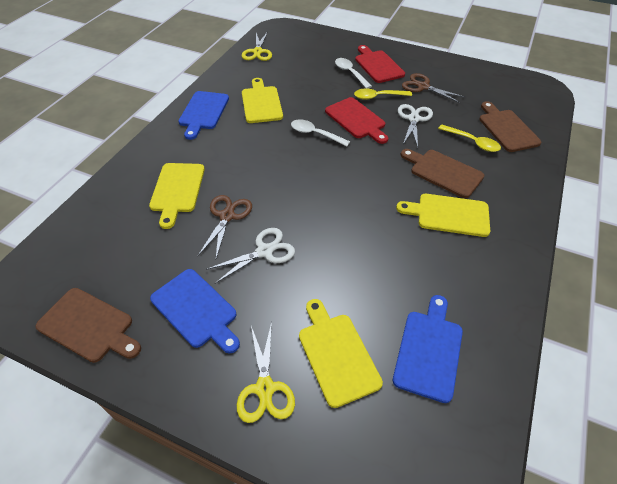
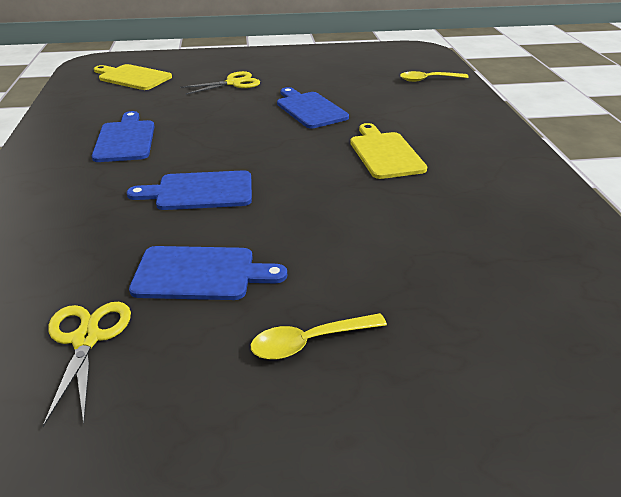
blue cutting board: [150,269,240,353] [178,91,229,140] [393,295,463,403] = 3 -> [92,111,155,162] [127,171,252,210] [129,246,287,300] [277,87,349,128] = 4
brown cutting board: [35,288,141,363] [401,149,484,198] [479,101,542,152] = 3 -> none = 0
brown scissors: [198,195,252,258] [402,73,466,103] = 2 -> none = 0
red cutting board: [325,97,388,144] [355,45,405,83] = 2 -> none = 0
white scissors: [206,228,295,284] [398,104,433,148] = 2 -> none = 0
white spoon: [291,119,350,146] [335,58,372,89] = 2 -> none = 0
yellow cutting board: [149,163,205,229] [242,78,283,123] [299,299,383,408] [396,194,490,237] = 4 -> [94,64,172,90] [350,123,427,179] = 2

